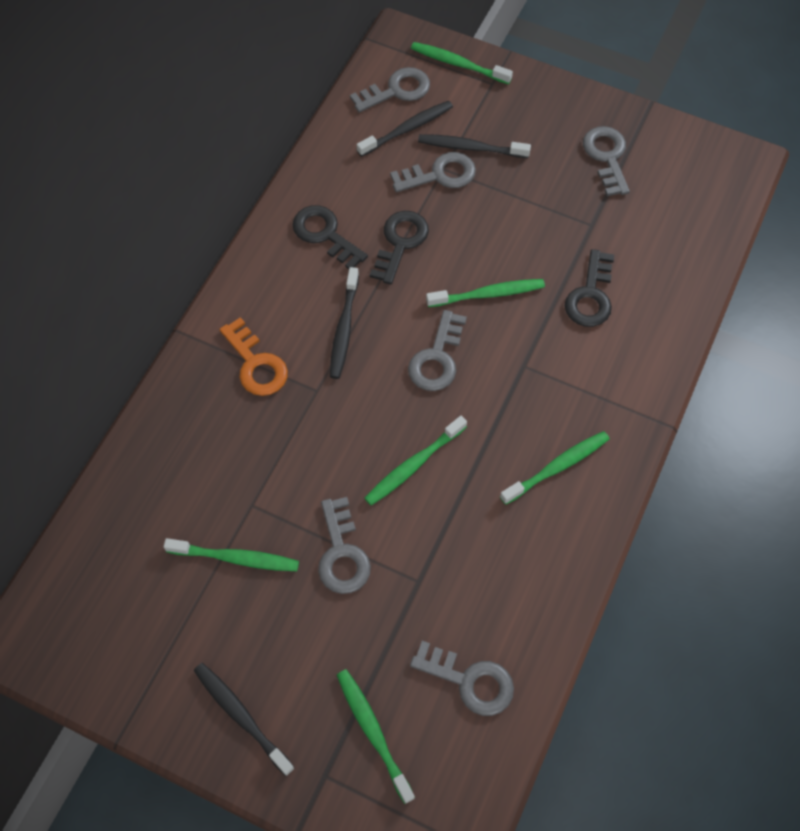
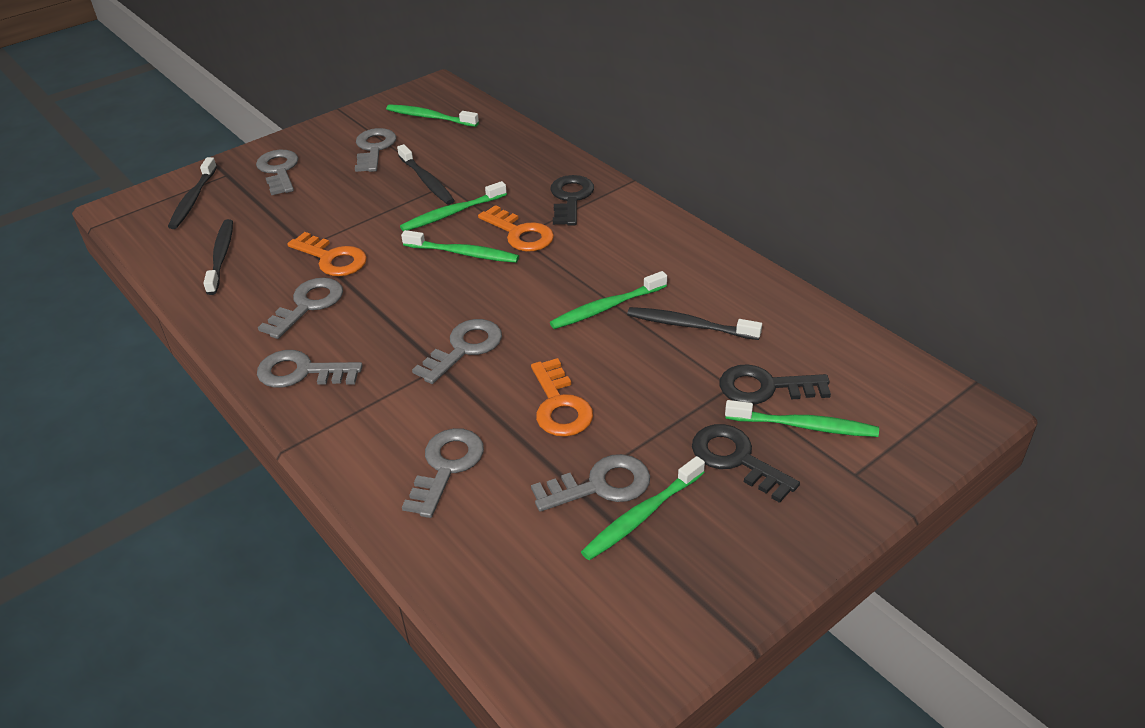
grey key: [318,497,371,594] [350,67,430,113] [390,152,476,192] [408,310,467,391] [410,641,514,716] [583,126,630,196] = 6 -> [256,150,298,195] [257,350,363,388] [258,277,343,339] [355,128,396,172] [402,428,484,518] [412,319,502,384] [531,454,650,512] = 7
orange key: [219,317,288,396] = 1 -> [287,232,367,276] [478,205,554,252] [531,358,593,437] = 3

